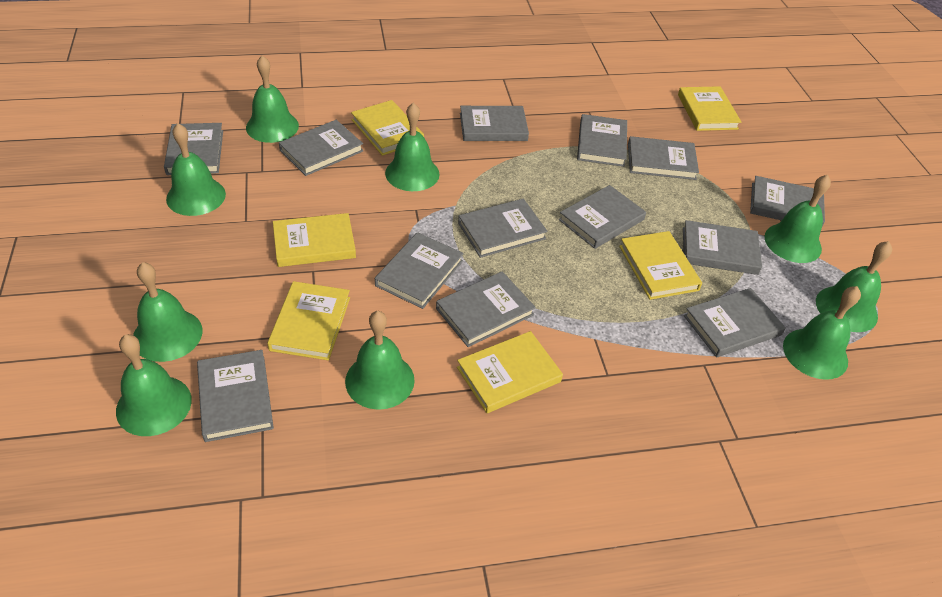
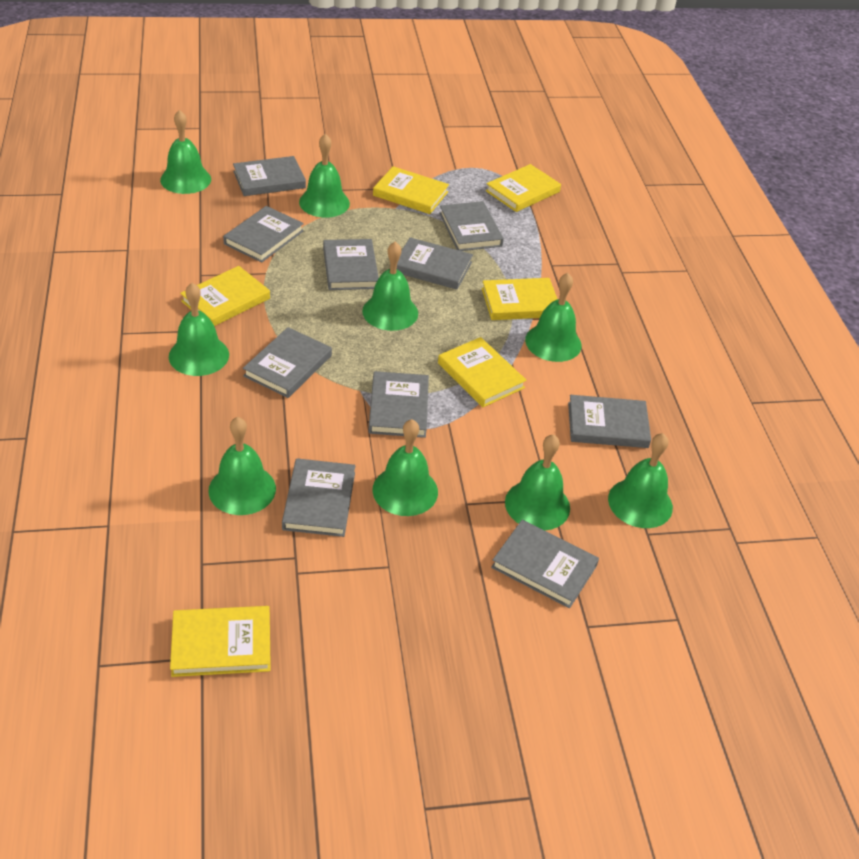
grey book: [164,123,223,175] [197,350,274,442] [279,120,363,176] [375,232,464,309] [436,271,536,347] [458,198,548,258] [460,106,529,141] [559,185,646,249] [577,114,627,167] [628,136,699,180] [683,220,762,275] [684,288,786,357] [750,176,825,226] = 13 -> [223,206,304,263] [233,156,306,196] [243,327,332,398] [282,458,355,537] [323,239,379,290] [368,371,429,438] [397,237,473,289] [439,201,504,251] [491,520,599,608] [568,395,651,448] = 10

